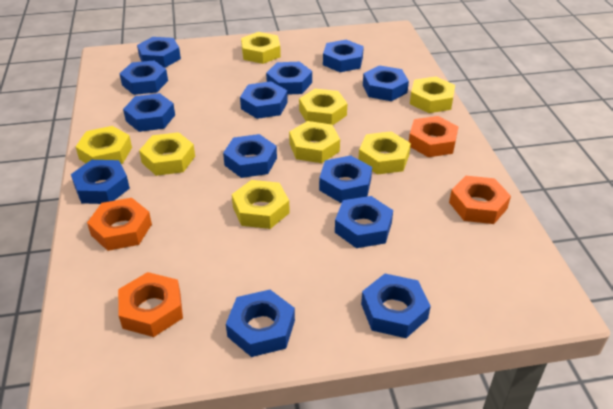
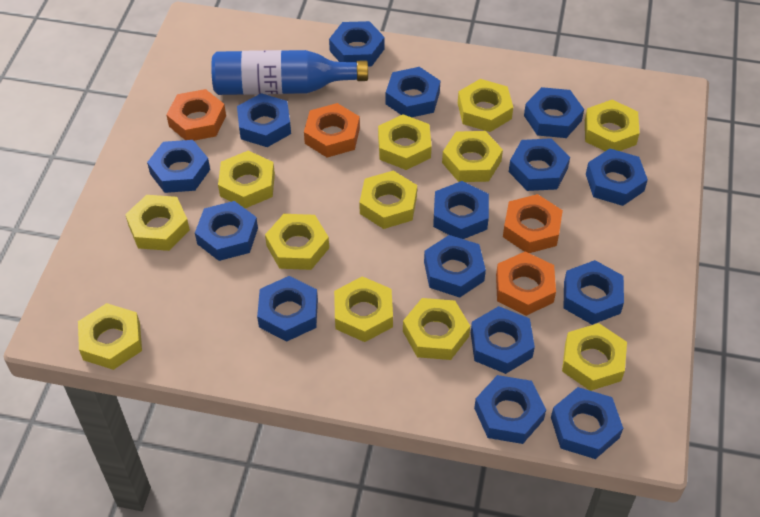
blue bottle: none = 0 -> [211,50,368,95] = 1
blue nut: [71,160,130,204] [120,60,168,95] [123,93,175,132] [137,37,181,68] [223,134,277,178] [226,290,295,357] [240,81,288,119] [266,62,312,95] [319,155,372,203] [323,40,364,72] [335,196,393,248] [361,274,431,338] [363,65,409,101] = 13 -> [147,140,210,193] [195,201,258,261] [237,93,291,147] [257,276,318,342] [329,21,385,67] [386,67,440,117] [424,235,486,298] [433,181,489,239] [471,306,535,374] [474,375,546,444] [509,138,570,191] [524,87,584,138] [551,387,623,459] [564,260,624,325] [586,149,648,206] = 15
yellow nut: [76,126,132,164] [139,132,195,176] [232,180,290,229] [241,32,281,64] [289,121,340,163] [299,89,347,125] [358,131,411,175] [410,76,455,113] = 8 -> [78,303,142,370] [125,195,190,251] [218,151,275,208] [265,214,329,270] [334,276,393,342] [359,171,417,229] [378,114,432,170] [403,298,470,360] [442,131,503,182] [458,79,513,132] [562,323,627,391] [585,100,640,151] = 12

